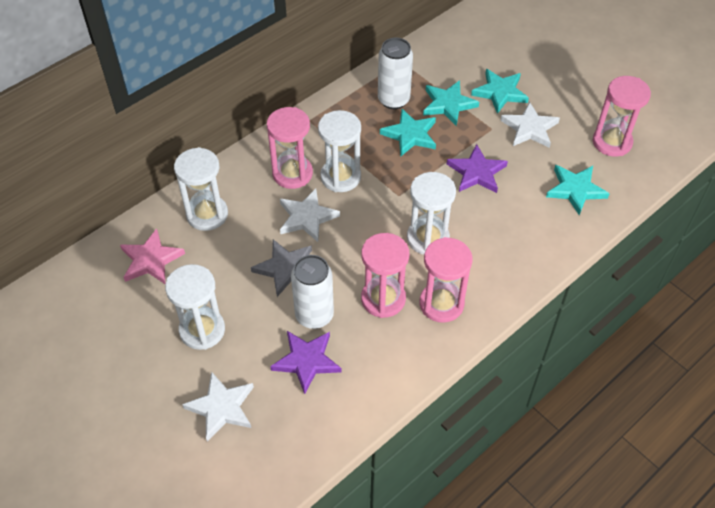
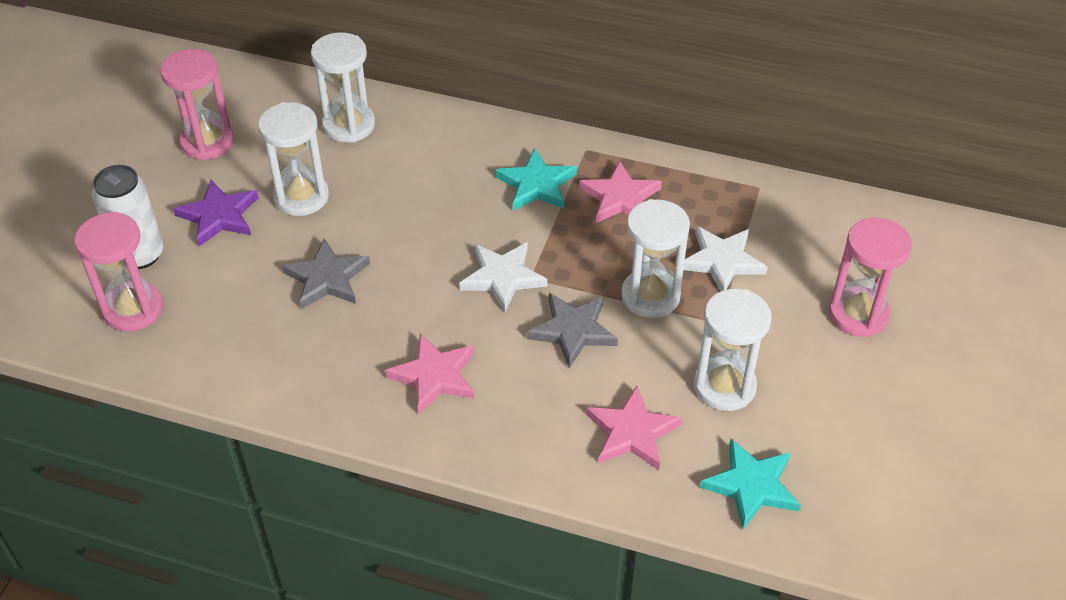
grey star: [251,239,312,297] = 1 -> [281,238,370,309] [527,293,618,368] = 2
pink hourglass: [267,107,313,189] [361,233,409,318] [420,237,473,323] [593,76,651,157] = 4 -> [74,212,163,331] [160,49,234,160] [829,217,912,337] = 3
pink star: [120,228,185,284] = 1 -> [385,334,474,414] [579,161,662,223] [586,386,682,470] = 3
purple star: [270,331,341,394] [447,144,508,193] = 2 -> [173,180,259,246] = 1
turquoise star: [380,109,436,157] [423,80,479,126] [471,69,529,114] [546,165,610,215] = 4 -> [495,148,577,211] [700,439,801,530] = 2
white can: [291,255,334,329] [378,38,413,109] = 2 -> [92,165,163,269] = 1
white star: [182,372,254,442] [280,189,340,242] [500,102,560,148] = 3 -> [459,242,547,312] [683,226,768,291] = 2

